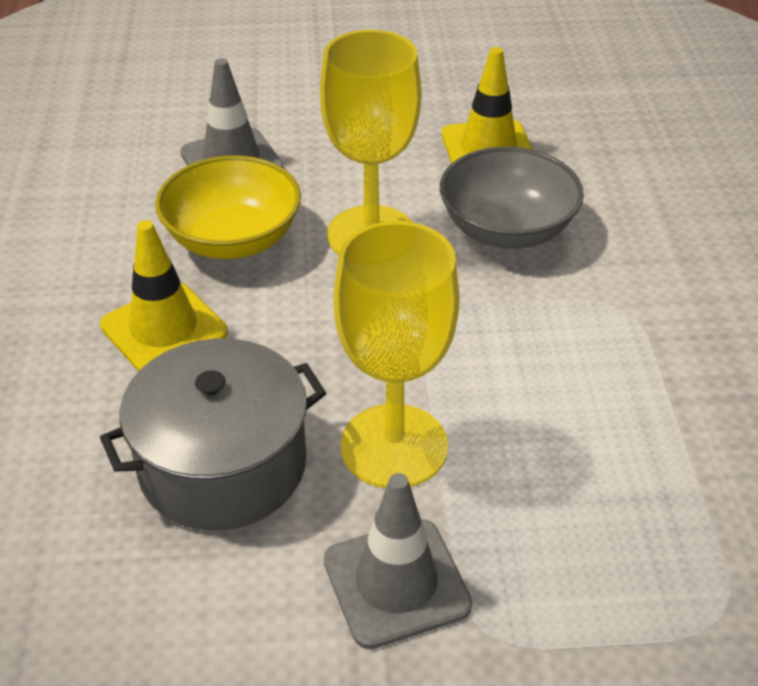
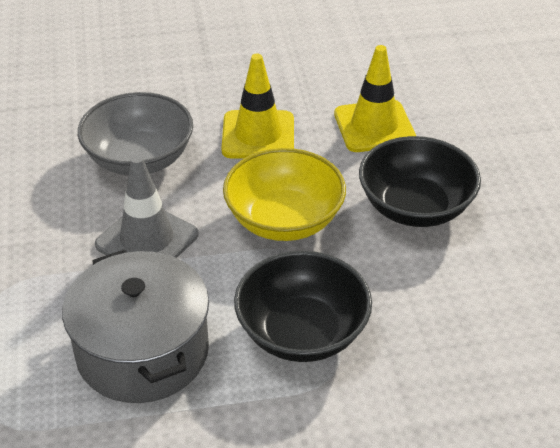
black bowl: none = 0 -> [234,251,372,362] [359,136,481,227] = 2
grey traffic cone: [180,58,284,168] [324,473,472,649] = 2 -> [95,155,199,258] = 1
yellow goblet: [320,30,421,255] [334,221,460,488] = 2 -> none = 0

